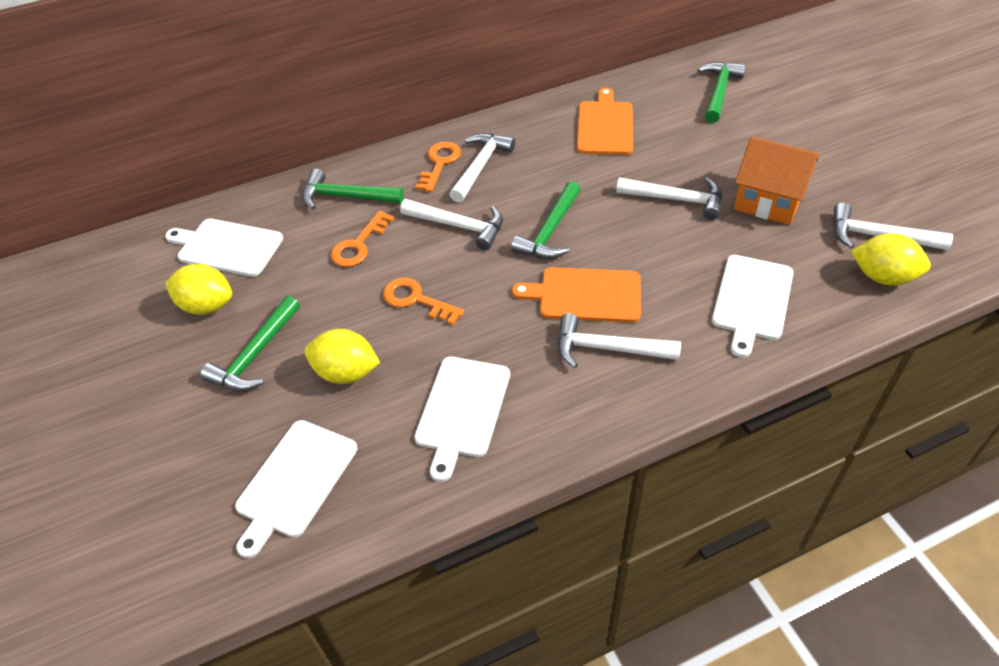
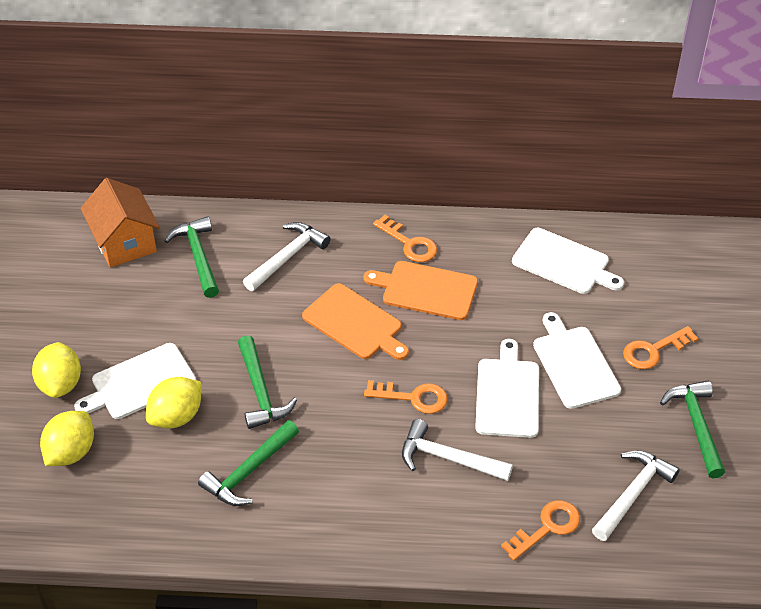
orange key: [330,211,394,267] [383,277,464,325] [415,142,461,192] = 3 -> [364,380,448,414] [373,215,437,262] [501,500,580,561] [623,326,699,369] = 4
white hammer: [400,199,503,250] [449,133,515,203] [558,313,681,368] [616,177,722,220] [833,203,953,250] = 5 -> [243,222,330,291] [402,419,513,481] [592,450,680,541] = 3

